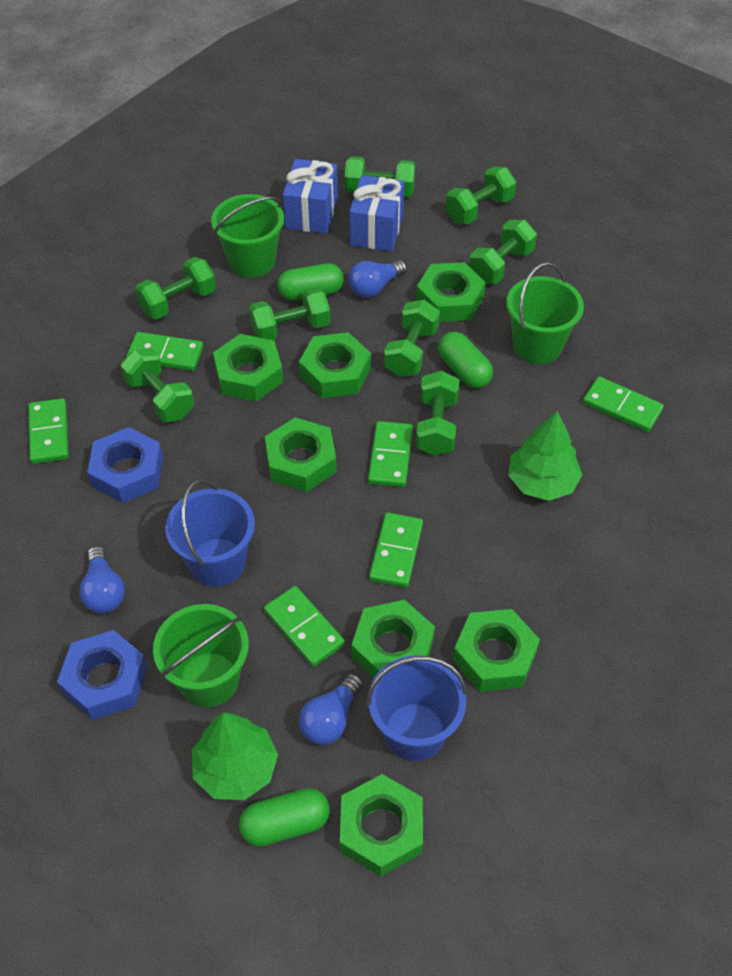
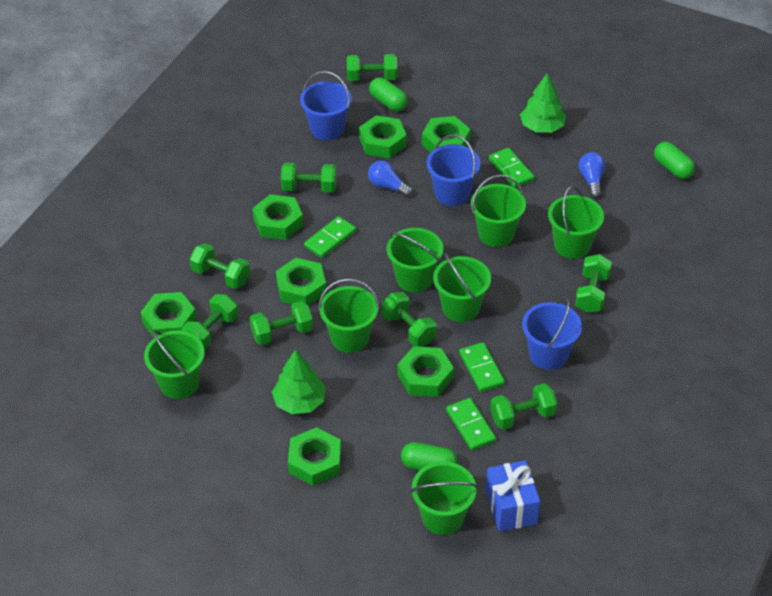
blue bucket: [165,480,255,587] [366,656,468,761] = 2 -> [300,71,352,141] [426,134,481,206] [522,297,582,370] = 3
blue gift: [283,159,338,234] [350,175,404,251] = 2 -> [486,461,540,532] = 1
blue light bulb: [79,546,125,613] [299,673,363,745] [349,260,407,298] = 3 -> [368,161,413,197] [579,152,605,198] = 2
blue nut: [57,630,147,720] [87,427,163,503] = 2 -> none = 0
green bucket: [153,604,249,707] [211,194,284,278] [506,262,584,364] = 3 -> [144,330,205,399] [318,278,379,353] [387,228,443,293] [410,462,478,535] [433,253,491,322] [471,174,526,247] [548,186,604,259] = 7
green domino: [29,398,69,464] [127,332,203,371] [264,586,345,667] [368,421,413,487] [369,513,423,588] [583,376,664,432] = 6 -> [304,216,356,258] [446,398,496,451] [459,342,505,392] [489,148,534,188] = 4

